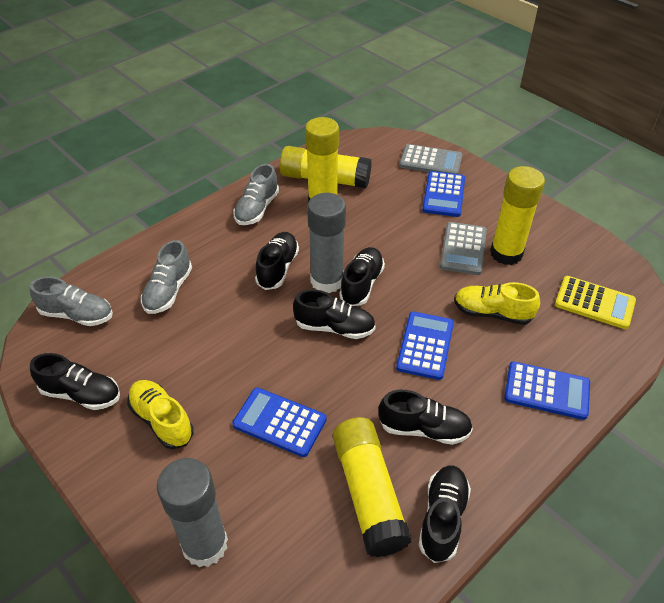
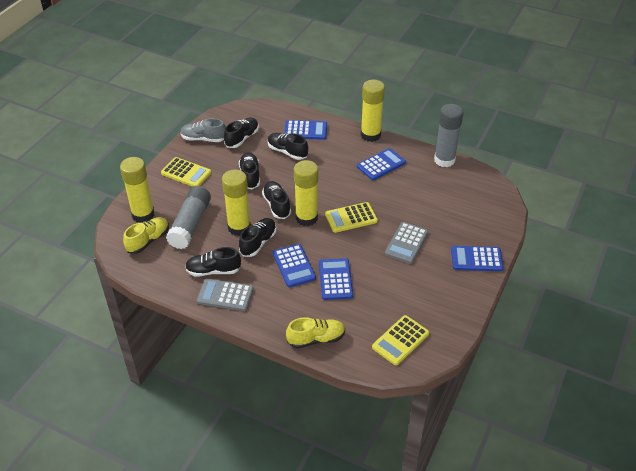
blue calculator: [232,388,326,457] [396,312,454,380] [422,171,465,217] [504,361,590,420] = 4 -> [273,244,316,287] [284,120,327,140] [319,258,353,300] [357,148,406,180] [451,246,504,271] = 5
grey shoe: [30,276,113,326] [141,240,192,314] [233,164,279,225] = 3 -> [180,118,226,142] = 1
yellow calculator: [555,276,636,329] = 1 -> [161,157,211,187] [325,202,378,233] [372,315,429,366] = 3

